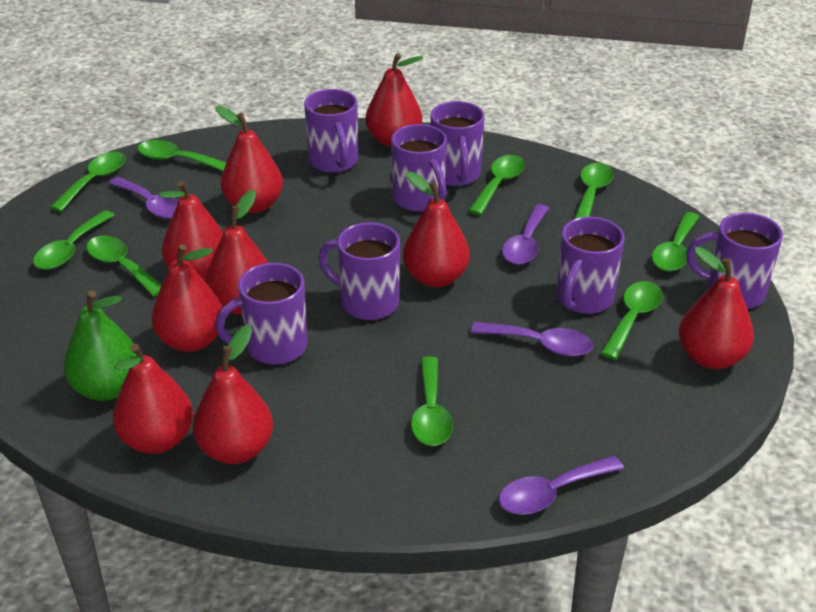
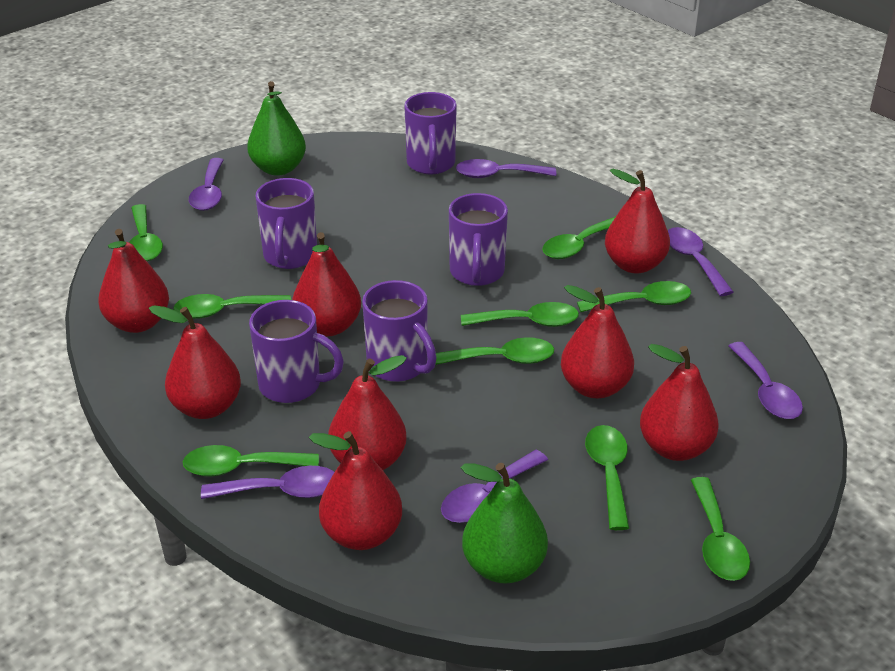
green pear: [64,291,137,401] = 1 -> [247,81,306,176] [461,463,548,583] = 2
purple mug: [215,263,308,364] [304,89,358,173] [318,222,400,320] [391,124,447,212] [431,101,485,186] [556,217,625,314] [686,213,783,309] = 7 -> [249,300,344,403] [255,178,317,269] [362,280,436,382] [404,92,457,174] [449,193,508,286] = 5
purple spoon: [109,177,179,219] [471,322,593,357] [499,456,624,515] [502,204,550,265] = 4 -> [189,158,224,211] [201,466,334,499] [441,450,548,523] [456,159,556,178] [668,227,733,296] [729,342,803,419] = 6
red pear: [113,343,193,454] [152,244,223,352] [158,180,223,281] [193,325,273,464] [205,189,269,315] [215,106,283,213] [366,53,423,147] [403,171,470,287] [679,247,754,369] = 9 -> [98,229,169,333] [149,305,241,419] [292,232,361,337] [309,431,402,550] [328,355,407,470] [561,285,634,398] [605,169,670,274] [640,344,719,461] = 8

